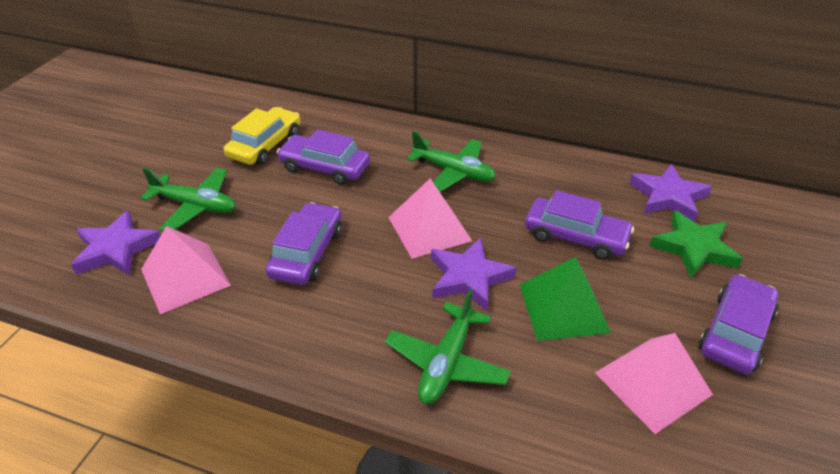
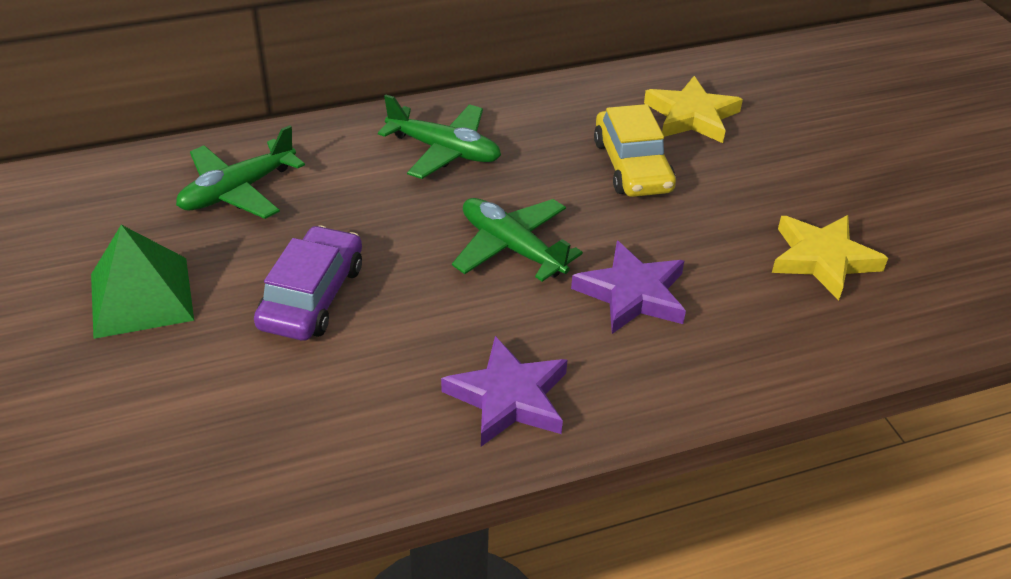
green star: [650,210,743,278] = 1 -> none = 0
pink pyramid: [141,226,231,314] [388,178,472,259] [595,333,713,434] = 3 -> none = 0
purple car: [266,202,342,285] [277,129,370,185] [525,190,634,260] [699,274,779,374] = 4 -> [254,225,362,341] = 1
purple star: [71,210,161,275] [431,238,517,311] [630,164,712,222] = 3 -> [441,336,567,447] [571,241,686,334] = 2
yellow star: none = 0 -> [644,76,743,143] [772,215,888,301] = 2

